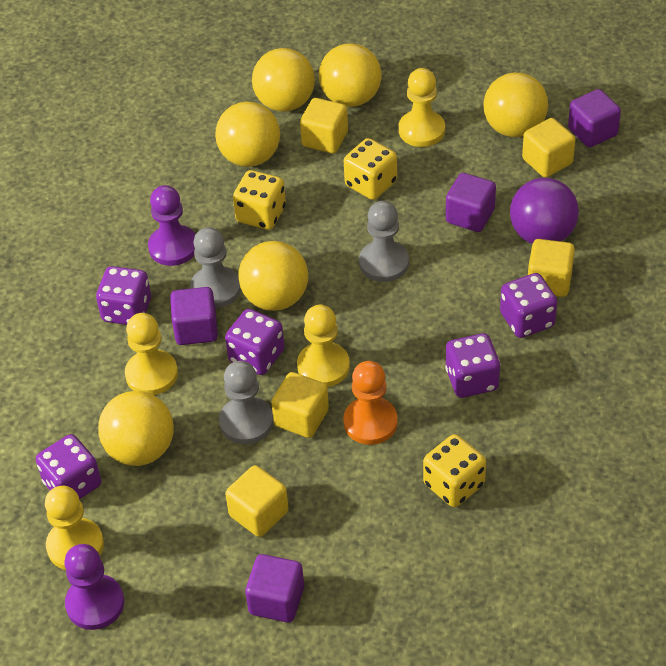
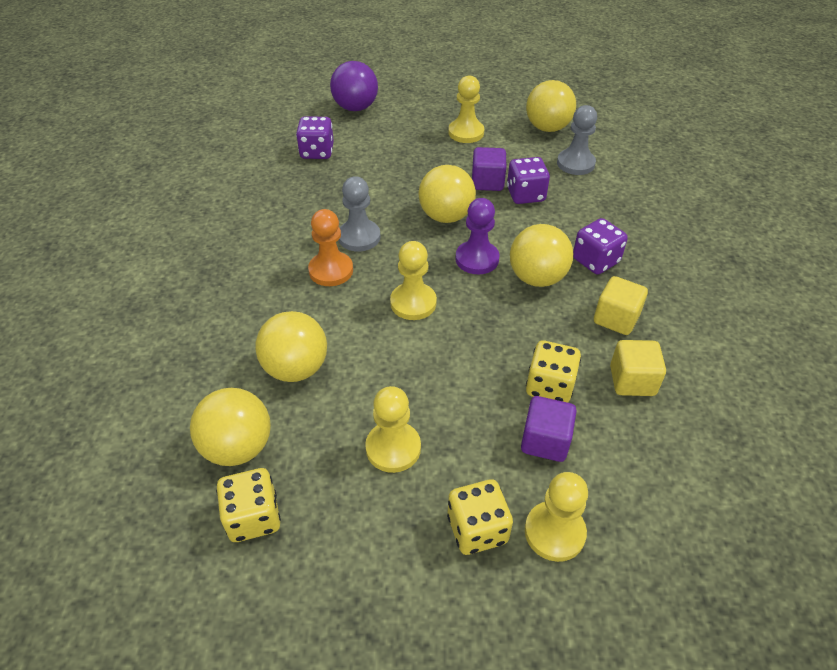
grey pawn: [190,227,241,308] [219,361,273,444] [359,201,409,282] = 3 -> [339,176,380,252] [557,105,597,175] = 2
purple cube: [170,287,218,345] [245,554,304,623] [446,173,496,232] [568,89,621,147] = 4 -> [472,147,506,191] [521,396,577,462] = 2
purple dice: [36,434,101,499] [96,266,151,325] [225,309,285,375] [445,333,500,398] [500,273,557,338] = 5 -> [296,116,334,159] [507,157,550,204] [573,218,628,274] = 3
purple pawn: [64,544,124,630] [148,185,196,266] = 2 -> [455,198,499,274] = 1
yellow ball: [98,391,174,466] [215,102,280,167] [238,241,308,311] [252,48,315,112] [319,44,381,107] [483,73,548,137] = 6 -> [190,388,271,466] [255,311,327,382] [419,165,476,223] [510,224,573,287] [526,80,576,132] = 5
yellow cube: [225,465,289,537] [271,372,329,438] [300,98,348,153] [522,118,575,177] [528,239,575,297] = 5 -> [594,276,648,335] [610,340,666,396] = 2

